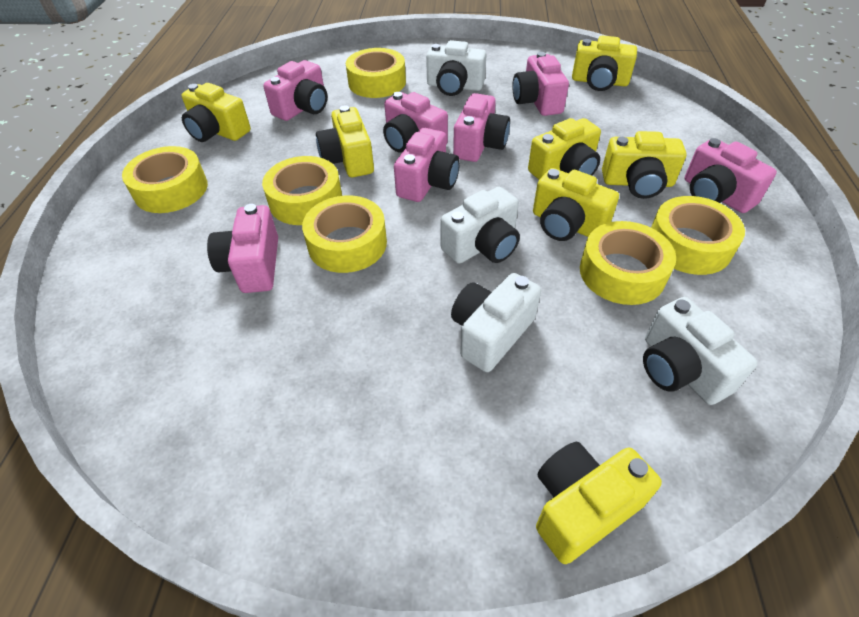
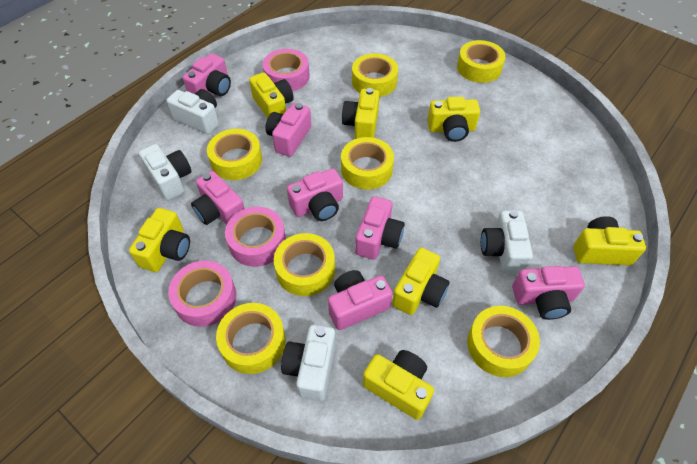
pink tape: none = 0 -> [168,260,236,327] [225,207,286,267] [262,49,310,91] = 3
yellow tape: [122,146,208,213] [262,156,342,225] [302,196,387,273] [346,48,406,98] [580,221,676,305] [651,196,745,275] = 6 -> [207,129,262,180] [216,303,286,374] [274,233,335,296] [341,137,394,190] [352,53,398,97] [457,40,506,83] [467,306,540,377] = 7

